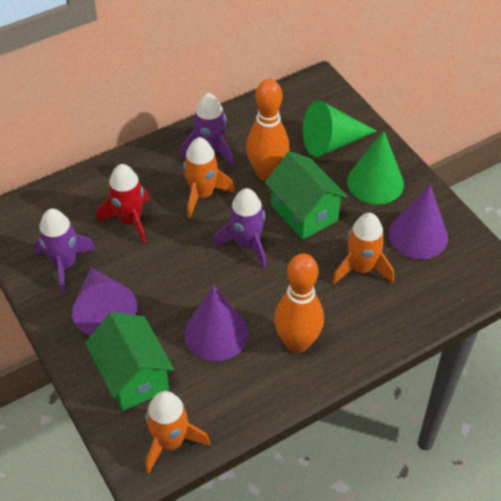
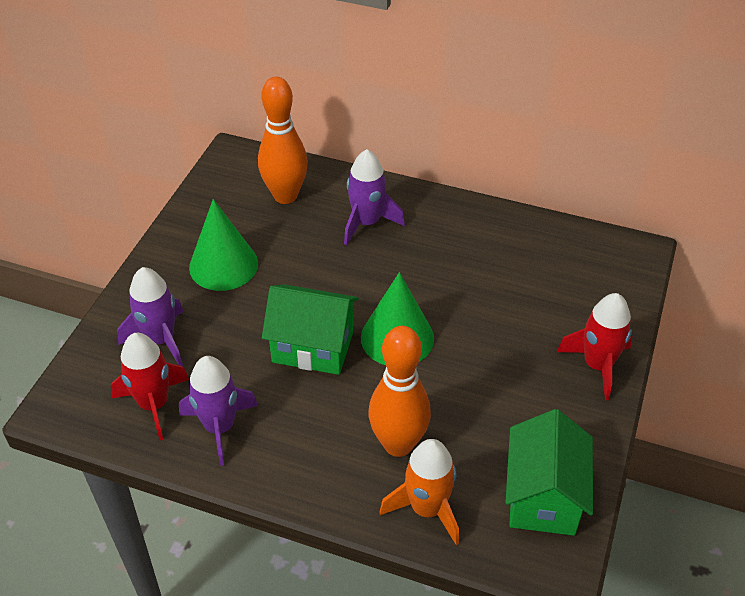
orange rocket: [146,391,210,474] [183,137,235,218] [332,213,394,284] = 3 -> [379,439,459,545] = 1
purple cone: [72,268,137,336] [184,286,248,362] [389,185,448,259] = 3 -> none = 0
red rocket: [97,164,150,244] = 1 -> [111,333,189,440] [557,293,632,400] = 2

